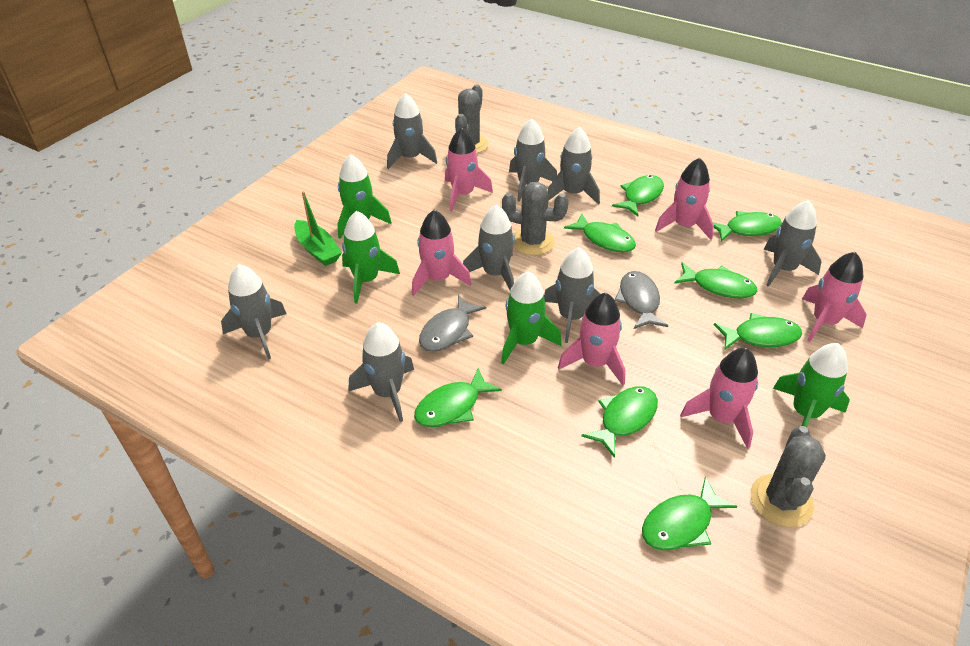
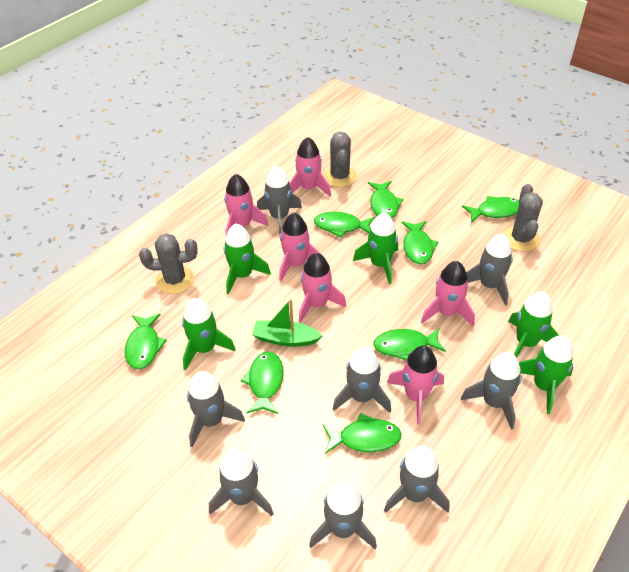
green rocket: [338,154,392,239] [342,211,400,304] [501,272,562,364] [773,343,850,428] = 4 -> [182,298,236,370] [224,224,271,294] [353,213,398,284] [508,292,559,358] [519,335,574,414] = 5
grey fish: [419,295,486,352] [615,271,668,329] = 2 -> none = 0

